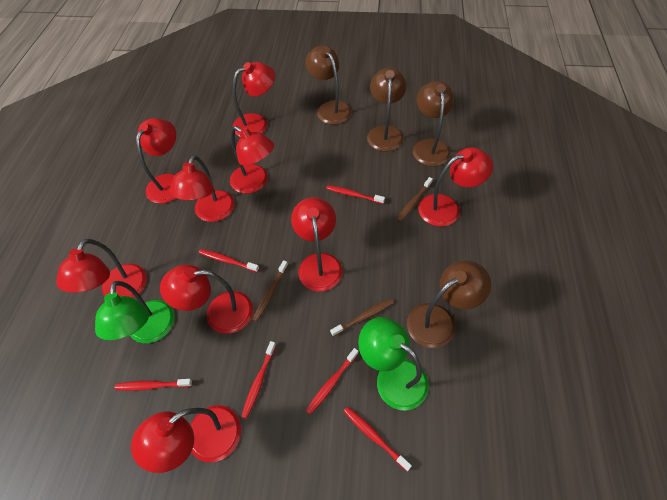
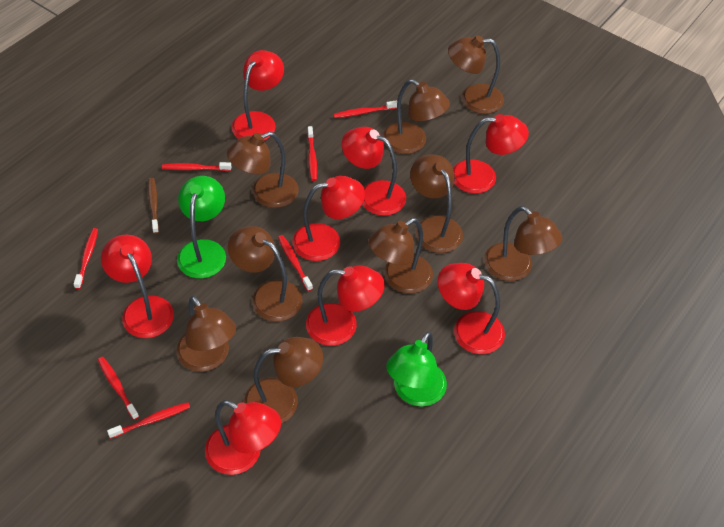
brown lamp: [305,45,352,125] [367,68,406,152] [407,260,491,348] [413,81,454,166] = 4 -> [176,296,236,372] [227,132,299,208] [228,226,302,322] [244,337,323,424] [368,218,433,293] [383,79,450,154] [410,155,463,253] [448,35,504,114] [484,206,562,281] = 9
brown toothbrush: [252,260,288,322] [330,298,394,337] [397,177,433,222] = 3 -> [148,178,159,234] = 1
red lamp: [56,239,147,298] [131,405,241,473] [136,118,176,204] [160,265,253,334] [170,155,235,222] [230,126,274,194] [232,62,275,137] [291,197,343,292] [418,147,493,227] = 9 -> [101,235,174,338] [205,400,281,475] [232,50,284,141] [292,176,365,261] [306,265,385,346] [342,127,406,216] [438,263,505,354] [453,114,529,194] = 8
red toothbrush: [114,379,192,391] [199,249,259,272] [241,341,276,419] [306,348,359,415] [326,185,385,204] [343,406,412,471] = 6 -> [74,228,98,289] [98,357,139,420] [107,402,190,439] [162,162,231,171] [278,235,313,291] [307,126,317,181] [333,101,397,118] = 7

